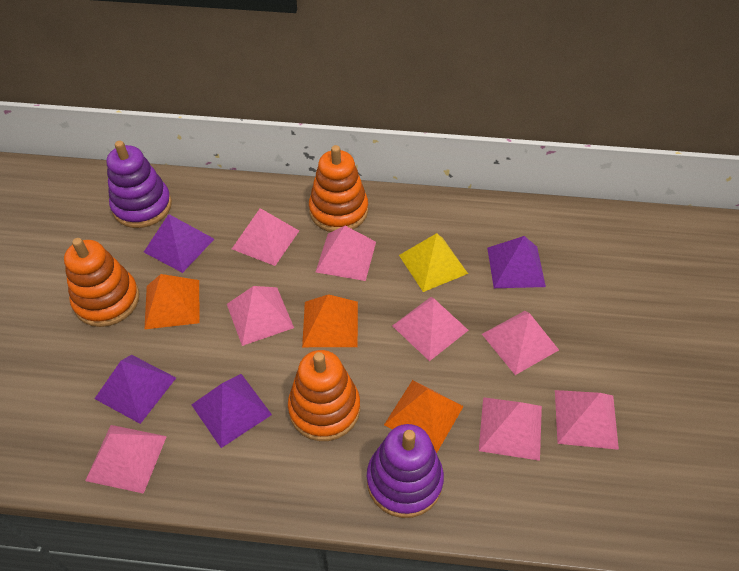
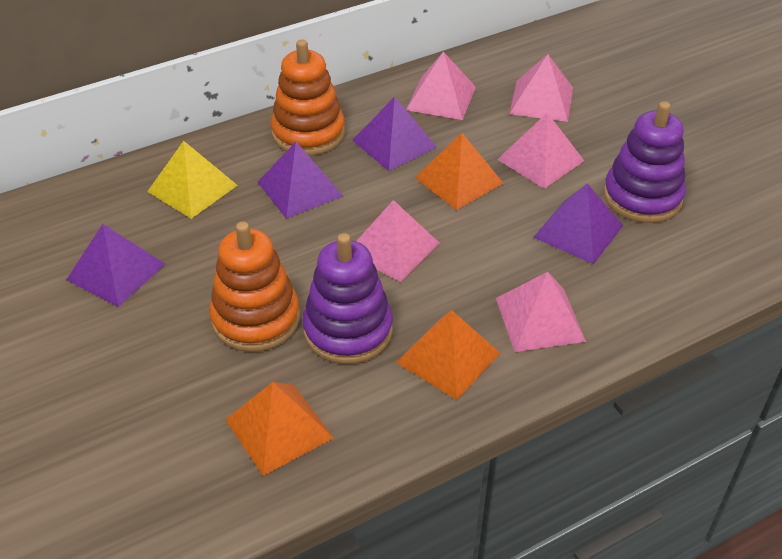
orange stacking toy: [64,238,139,327] [288,350,360,441] [309,145,368,232] = 3 -> [209,222,300,352] [271,39,345,156] = 2
pink pyramid: [85,425,167,494] [227,286,294,346] [232,208,299,266] [316,226,376,281] [392,297,469,361] [479,397,542,461] [482,311,559,375] [555,390,619,450] = 8 -> [356,200,440,282] [406,52,476,120] [496,272,586,352] [497,113,584,189] [509,54,573,122] = 5

